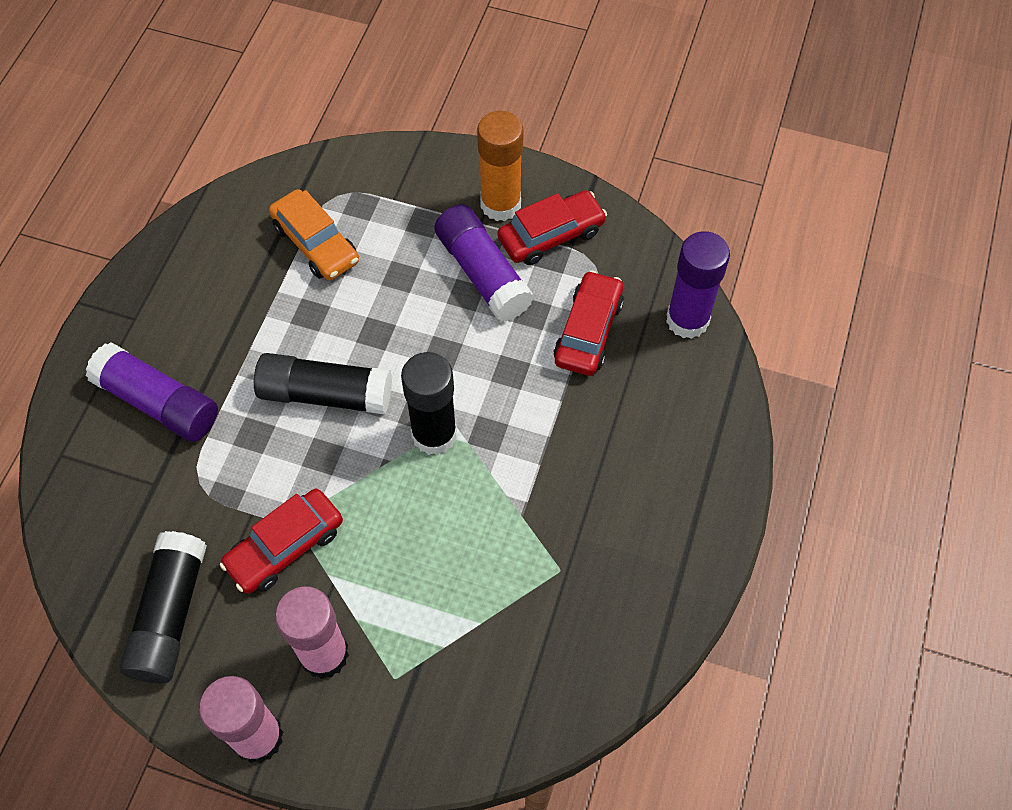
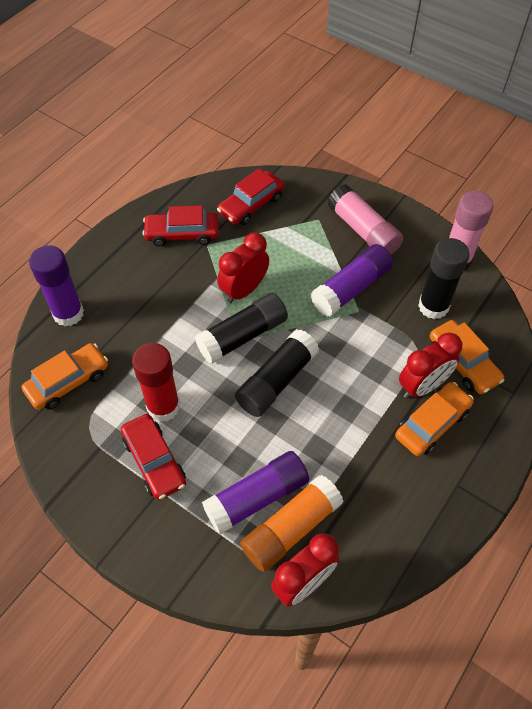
orange car: [269,189,359,280] = 1 -> [21,343,108,410] [395,382,474,456] [430,320,505,394] = 3
red clock: none = 0 -> [217,233,269,303] [271,534,339,607] [399,332,462,399] = 3
red glue stick: none = 0 -> [132,343,180,422] = 1

